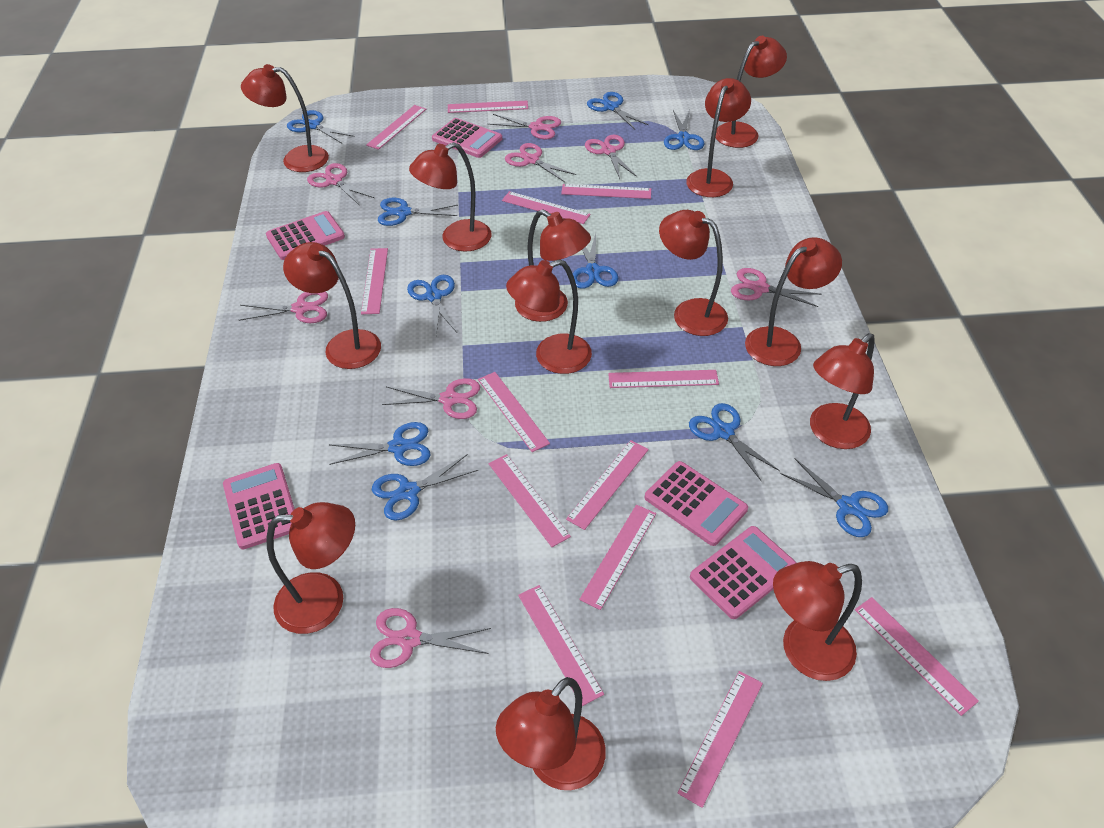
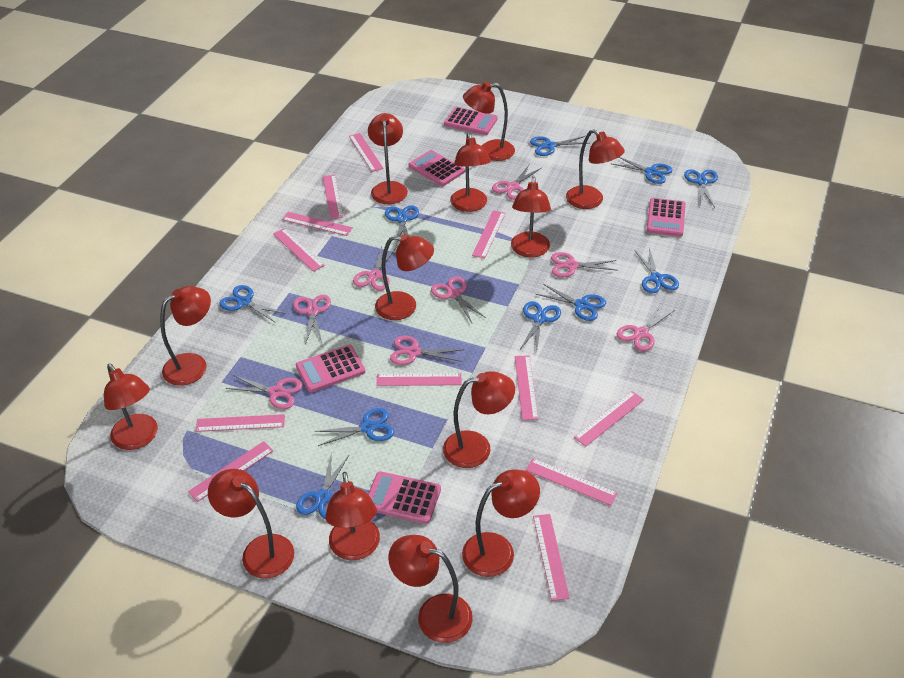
pink ruler: [361,248,388,314] [366,105,426,150] [448,101,528,113] [478,372,550,452] [489,454,571,547] [502,191,591,224] [518,585,604,706] [561,184,651,199] [566,440,649,530] [579,505,656,610] [608,370,719,388] [677,671,763,808] [855,597,979,716] = 13 -> [188,441,274,502] [195,414,285,432] [273,228,325,272] [282,212,353,236] [323,175,343,219] [349,133,384,172] [376,373,462,386] [472,210,506,258] [515,355,538,420] [526,458,618,506] [533,514,570,601] [574,391,644,447] = 12

